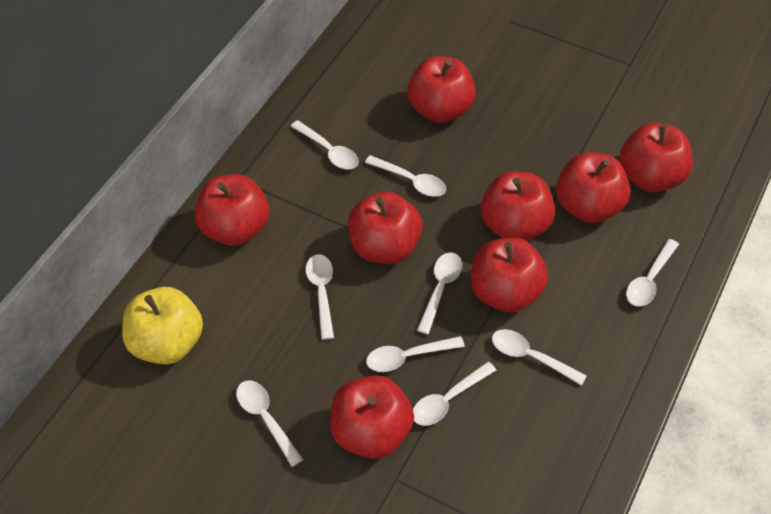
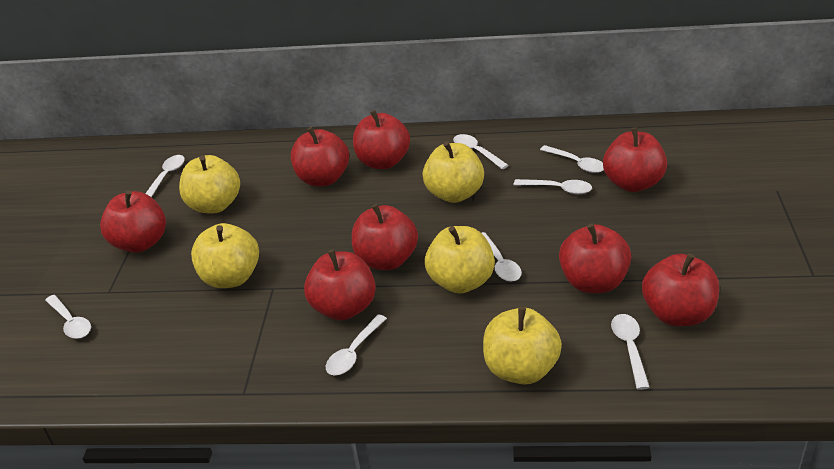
white spoon: [236,381,303,467] [290,120,359,170] [306,254,334,340] [365,155,446,197] [366,336,465,372] [413,362,496,426] [417,252,462,334] [492,329,587,386] [626,239,679,307] = 9 -> [45,295,91,339] [145,155,185,197] [326,315,387,375] [453,134,509,169] [482,232,522,282] [514,179,592,194] [540,145,604,173] [611,314,650,390] = 8
yellow apple: [122,287,203,364] = 1 -> [179,155,240,213] [191,223,259,288] [422,142,484,203] [425,226,495,294] [483,307,562,385] = 5

